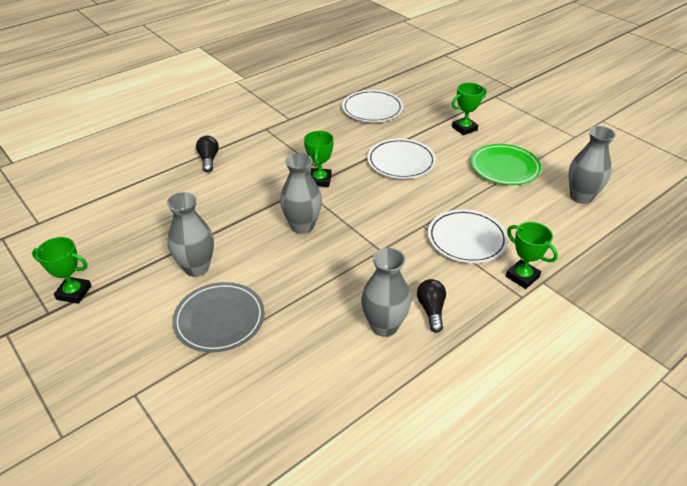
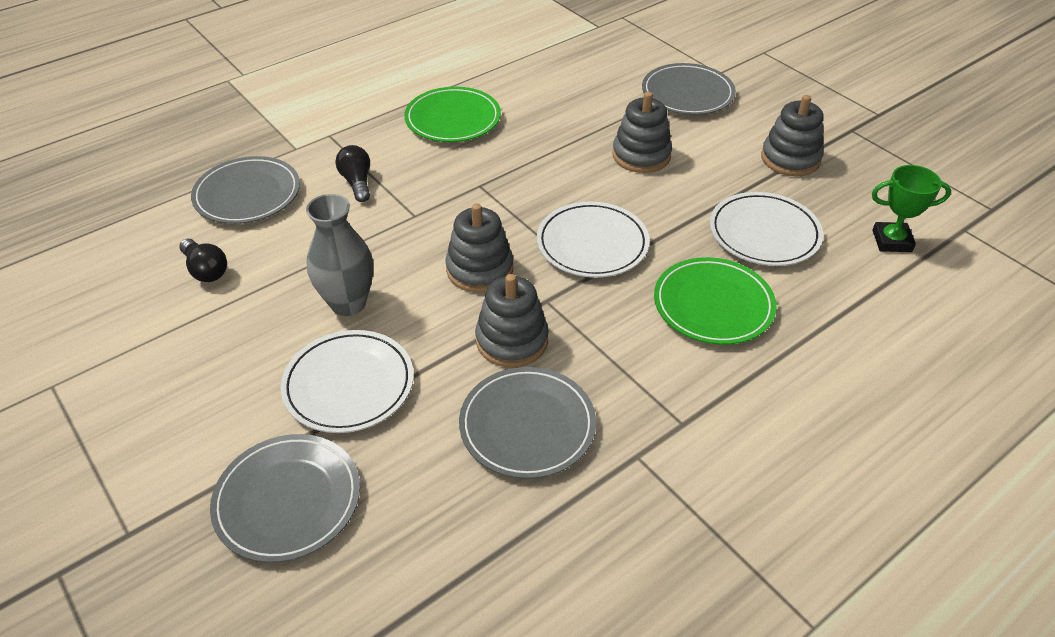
green plate: [471,144,541,185] = 1 -> [404,87,501,142] [654,257,777,345] = 2
green trophy: [32,237,91,304] [304,131,334,187] [452,82,486,135] [506,222,558,289] = 4 -> [872,165,951,252] = 1
grey plate: [173,282,265,352] = 1 -> [191,156,300,224] [210,434,360,563] [459,367,596,479] [642,63,736,115] = 4
grey stacking toy: none = 0 -> [446,203,513,293] [475,274,549,368] [613,92,672,173] [761,95,824,176] = 4
grey vase: [167,192,214,277] [280,153,322,234] [361,248,411,337] [568,126,616,204] = 4 -> [306,194,374,316] = 1

